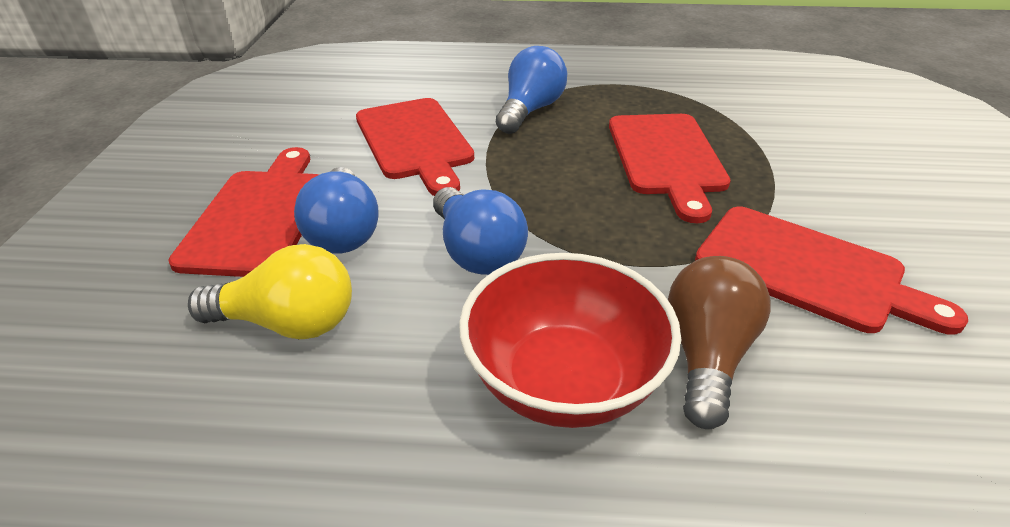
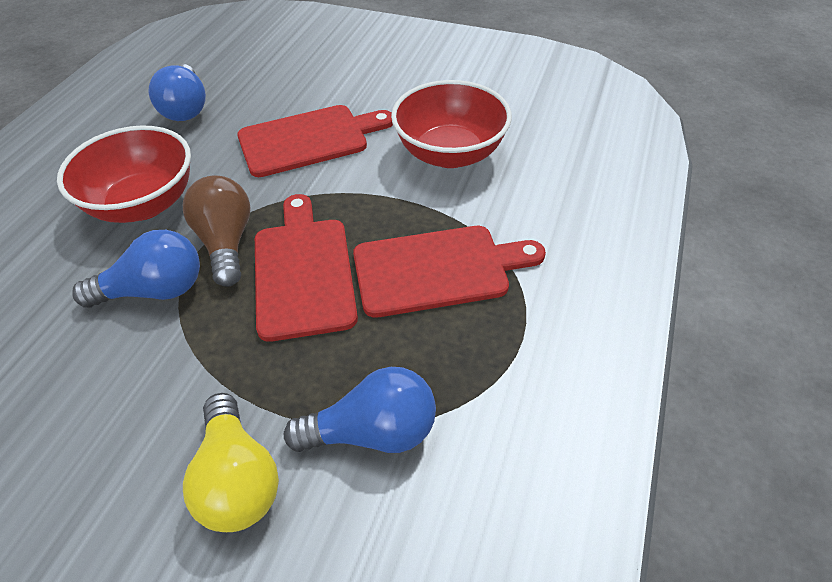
red bowl: [459,253,681,428] = 1 -> [57,125,191,223] [391,80,512,168] = 2
red cutting board: [168,147,319,277] [356,98,474,196] [609,114,731,223] [695,207,968,335] = 4 -> [237,105,393,177] [255,194,358,342] [353,226,546,318] = 3

